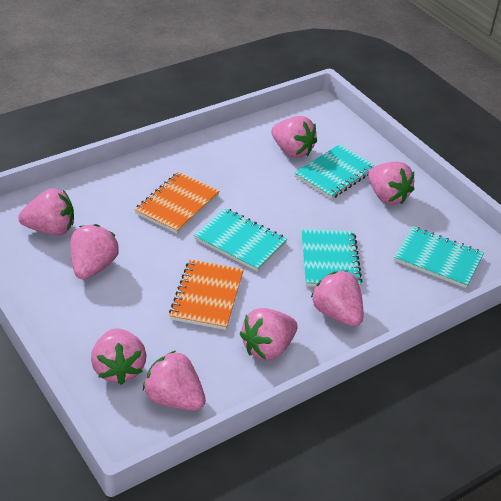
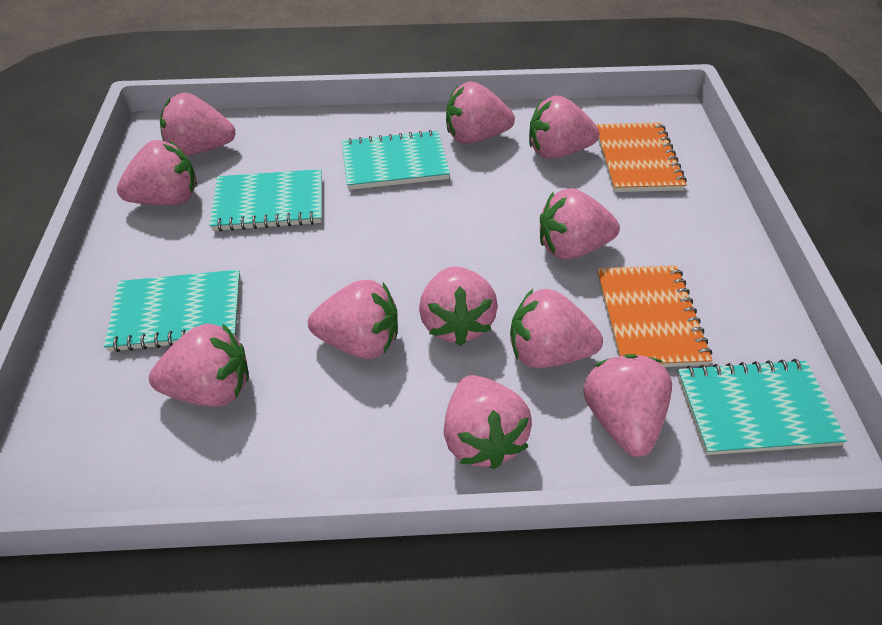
pink strawberry: [18,188,74,235] [71,224,119,280] [91,328,147,385] [143,351,206,411] [240,308,297,361] [271,116,317,158] [311,271,363,327] [368,161,414,205] = 8 -> [117,140,197,205] [149,323,249,407] [160,93,236,156] [308,279,398,359] [419,267,498,346] [444,375,532,469] [446,81,515,144] [510,289,603,368] [529,95,600,159] [540,188,620,259] [583,354,672,457] = 11

